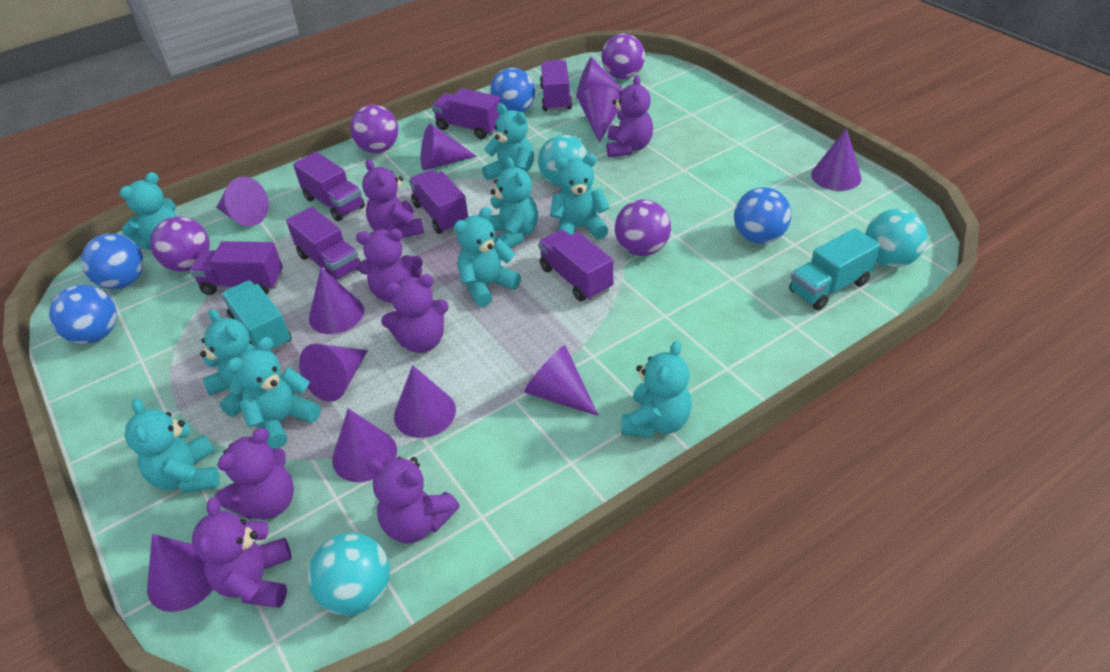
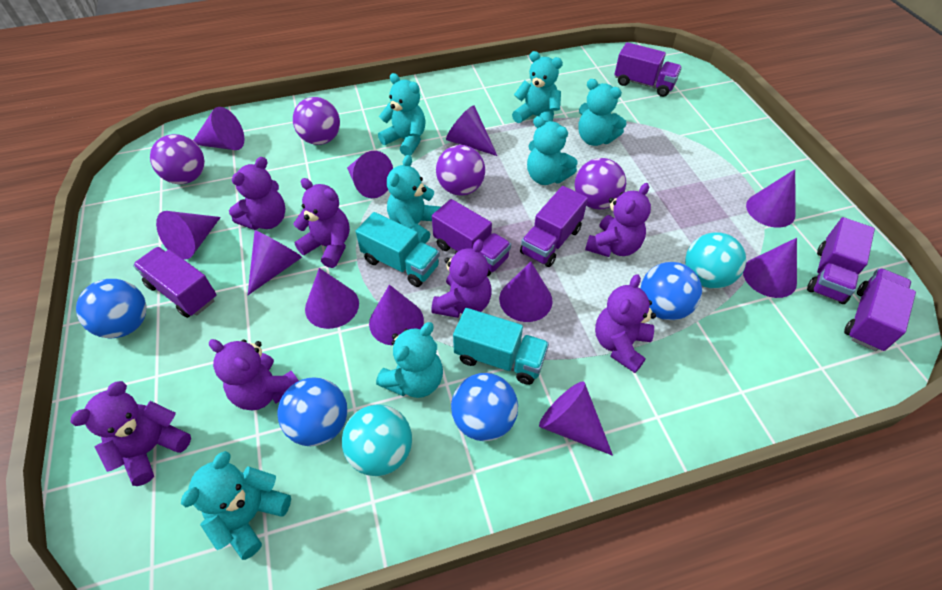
purple truck: [190,241,283,295] [286,207,361,281] [293,152,365,221] [409,170,468,234] [432,88,501,139] [538,230,613,301] [540,60,572,112] = 7 -> [133,247,216,318] [432,199,511,276] [520,186,588,267] [615,42,682,97] [807,217,875,304] [844,268,916,351] = 6
turquoise ball: [308,533,390,616] [538,135,588,186] [865,209,927,268] = 3 -> [342,404,412,476] [685,232,746,289] = 2
turquoise teddy bear: [119,172,177,250] [125,399,220,493] [200,309,256,417] [226,337,321,449] [453,207,521,307] [482,103,534,181] [488,157,538,248] [550,154,610,239] [621,341,692,438] = 9 -> [181,451,291,560] [376,322,443,398] [378,73,426,156] [387,155,440,244] [512,51,563,123] [527,116,578,185] [578,79,627,146] = 7

